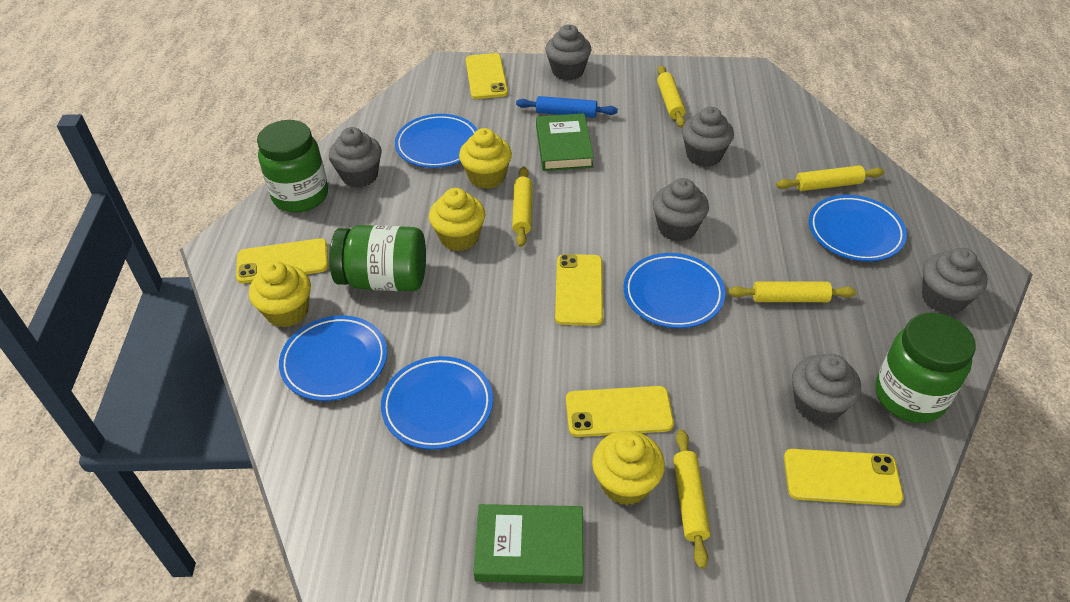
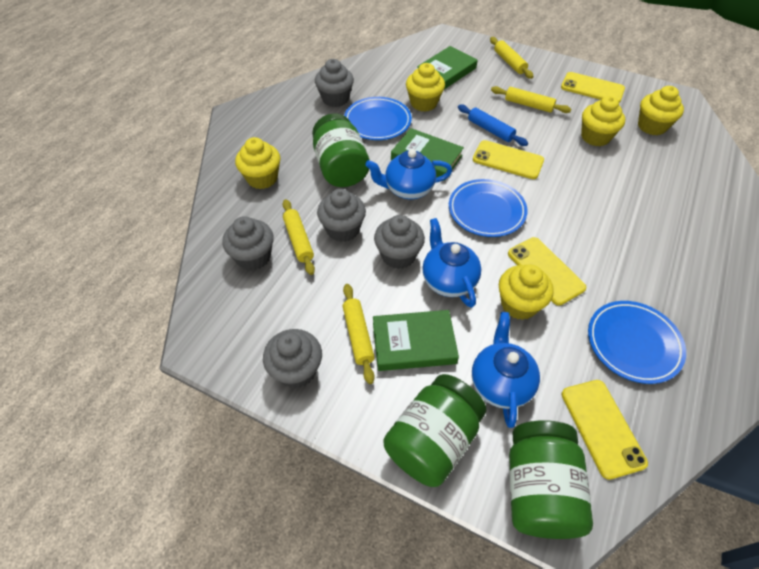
blue plate: [279,315,387,401] [381,356,493,450] [395,114,477,168] [624,253,725,328] [809,195,907,261] = 5 -> [344,97,412,140] [449,179,528,237] [588,301,686,384] = 3
blue teapot: none = 0 -> [365,149,452,199] [422,218,481,308] [472,312,540,428] = 3
green book: [473,504,583,584] [536,113,594,171] = 2 -> [373,310,459,371] [391,128,464,181] [417,46,478,90] = 3
grey cupcake: [329,127,382,188] [545,25,592,80] [652,178,709,241] [682,107,734,167] [792,354,861,424] [922,248,988,314] = 6 -> [222,216,274,271] [263,329,322,388] [315,59,354,107] [317,189,366,242] [374,215,425,269] = 5
yellow cupcake: [249,261,311,327] [429,188,485,251] [459,128,512,189] [592,431,665,505] = 4 -> [235,137,280,189] [406,63,445,112] [499,264,554,320] [581,96,625,146] [638,86,684,135] = 5
yellow phone: [236,238,328,283] [466,53,508,99] [555,254,603,326] [566,386,674,437] [784,449,904,506] = 5 -> [473,140,544,179] [508,237,587,305] [561,72,625,103] [561,380,648,480] = 4
yellow rolling pin: [512,167,532,247] [657,66,686,128] [673,429,710,569] [728,281,857,302] [776,165,884,191] = 5 -> [282,199,315,275] [343,284,375,384] [490,37,534,79] [491,86,571,113] = 4

